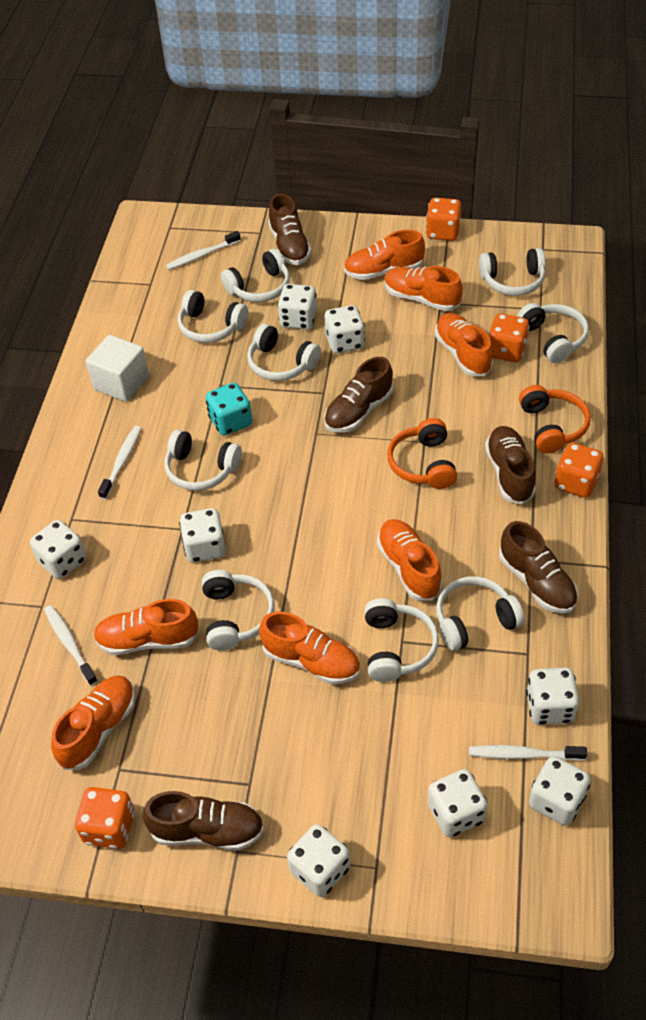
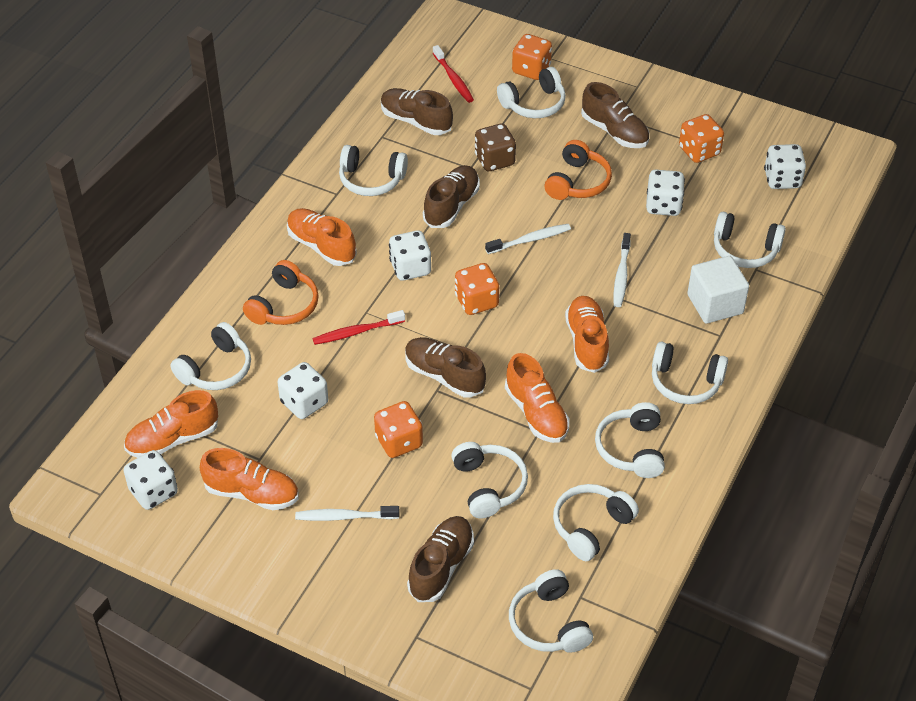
brown dice: none = 0 -> [475,123,516,171] = 1
orange shoe: [51,675,135,770] [93,599,199,655] [259,611,360,684] [344,230,425,280] [377,519,442,601] [384,266,463,311] [435,313,493,376] = 7 -> [124,390,218,458] [200,448,299,510] [287,208,357,266] [505,353,570,443] [565,296,609,373] = 5
red toothbrush: none = 0 -> [313,310,405,345] [433,45,474,103] = 2
turquoise dice: [206,383,252,436] = 1 -> none = 0
white dice: [30,520,86,579] [179,508,226,562] [277,284,317,330] [287,824,350,897] [325,305,365,353] [428,769,488,837] [526,667,579,725] [529,756,591,826] = 8 -> [123,450,178,510] [278,362,328,419] [389,230,431,281] [646,170,685,216] [764,144,806,189] = 5
white toothbrush: [44,605,98,686] [98,426,141,500] [166,231,241,270] [469,745,587,761] = 4 -> [295,506,400,521] [485,224,571,254] [613,233,631,307] = 3

